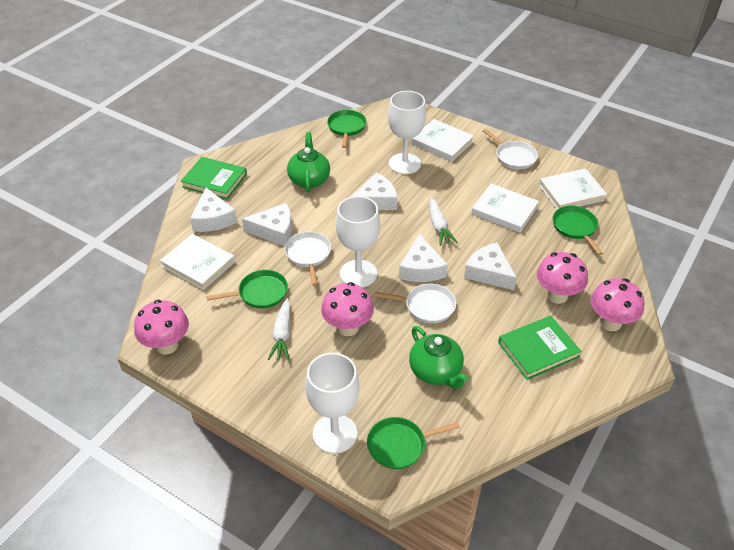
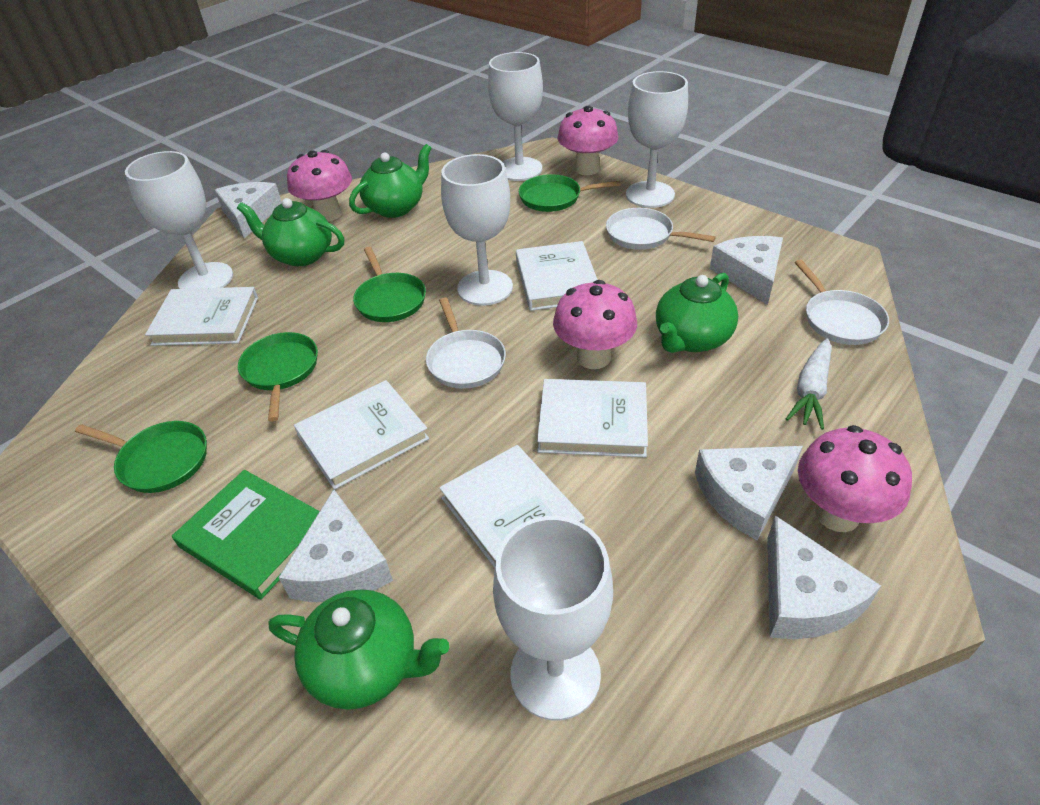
green book: [181,157,247,199] [498,316,581,380] = 2 -> [172,470,320,599] = 1
green teapot: [287,132,330,192] [409,326,469,389] = 2 -> [237,198,344,266] [268,589,449,710] [349,144,432,218] [656,273,738,353] = 4
white book: [160,234,235,290] [412,119,474,162] [471,184,539,233] [539,168,607,209] = 4 -> [145,287,258,346] [294,380,429,490] [439,445,585,568] [516,241,598,311] [537,379,648,457] = 5
white carrot: [268,298,290,360] [430,197,458,246] = 2 -> [786,338,832,430] = 1
white goblet: [305,353,359,454] [336,196,380,288] [388,91,426,174] = 3 -> [125,151,233,289] [441,154,513,306] [488,52,543,181] [493,516,613,721] [626,71,688,208] = 5

